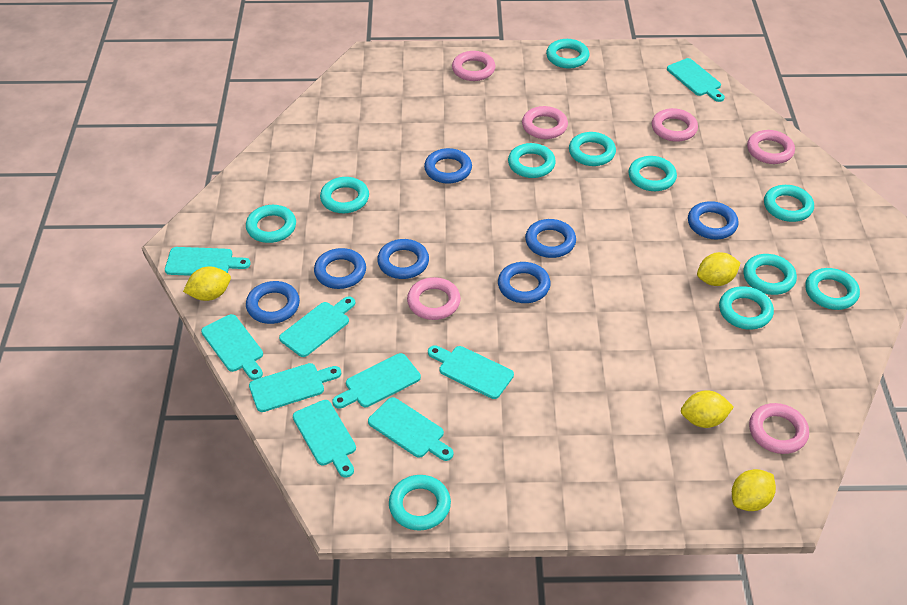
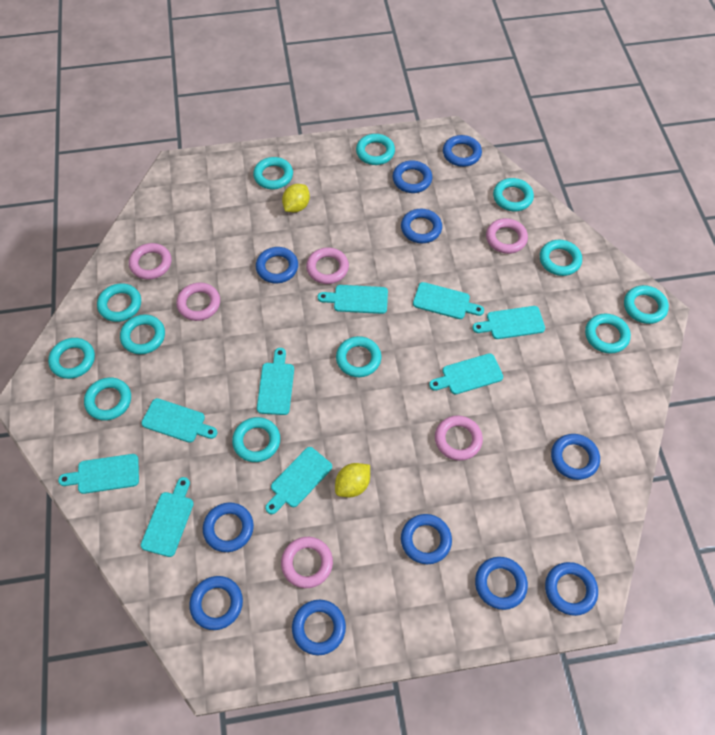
blue ring: [246,281,300,324] [314,248,366,289] [377,239,429,279] [424,148,472,184] [498,262,551,303] [525,219,576,258] [688,201,739,239] = 7 -> [189,576,243,630] [203,502,254,552] [256,247,298,283] [292,600,346,655] [393,160,432,193] [401,209,442,243] [401,514,452,564] [443,135,482,167] [475,557,528,610] [545,562,598,616] [551,434,600,480] = 11
turquoise ring: [246,205,296,243] [320,177,369,213] [389,475,451,531] [508,143,556,178] [546,39,589,68] [569,132,616,166] [628,156,677,191] [719,286,774,330] [743,254,797,295] [764,185,814,222] [805,268,860,310] = 11 -> [48,338,95,379] [84,377,131,421] [97,283,141,322] [120,314,165,354] [232,417,280,462] [253,157,293,189] [336,336,381,377] [356,134,395,165] [493,178,534,211] [540,240,582,276] [585,314,631,354] [624,285,669,324] = 12
yellow lemon: [183,266,231,301] [681,390,734,428] [697,252,740,286] [732,469,776,511] = 4 -> [282,184,310,212] [335,463,370,497] = 2

